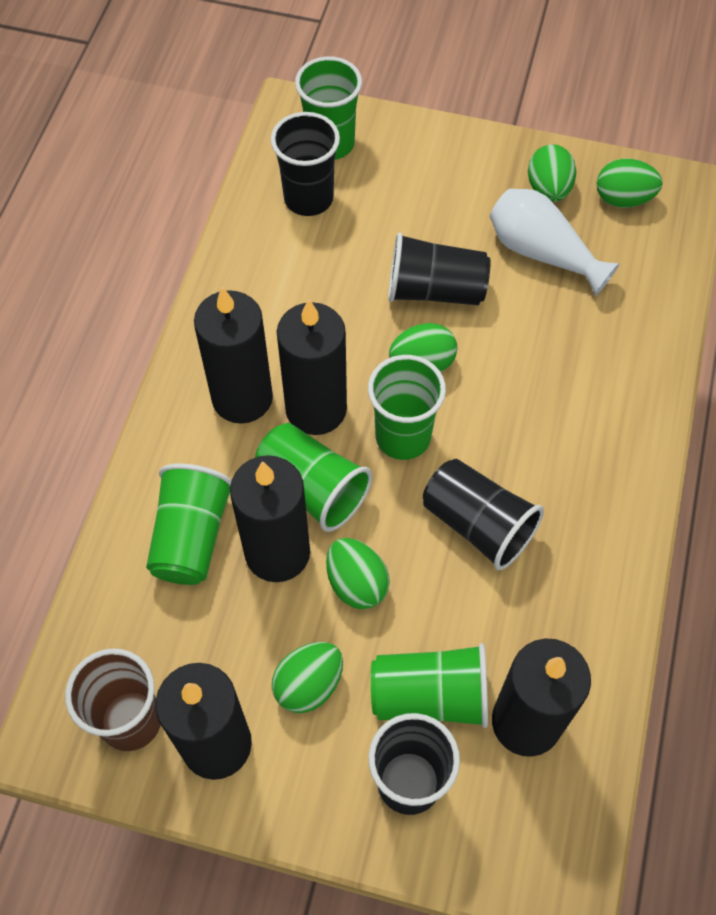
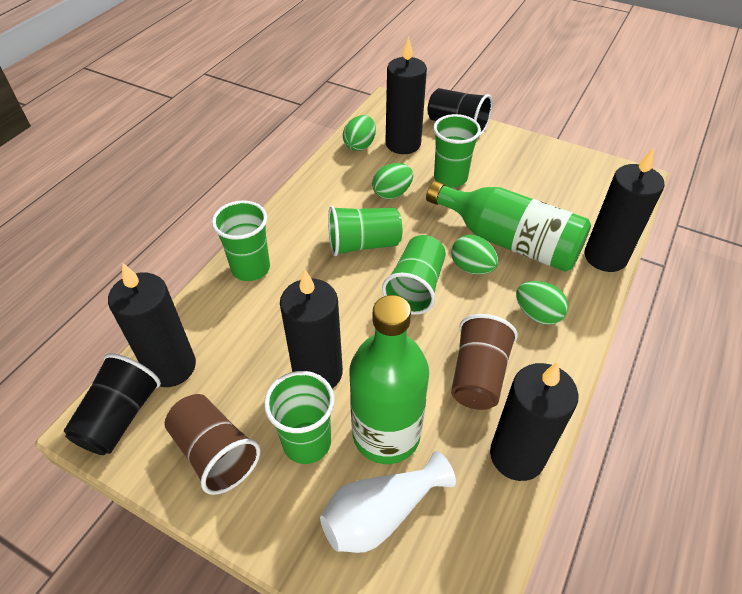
black cup: [271,112,340,216] [368,713,460,815] [388,233,491,305] [423,459,544,571] = 4 -> [64,353,161,455] [428,88,492,136] = 2
brown cup: [65,648,161,751] = 1 -> [165,394,261,495] [451,314,518,410] = 2
green bottle: none = 0 -> [350,295,429,464] [426,181,591,272] = 2
green egg: [272,642,343,713] [326,538,390,609] [389,323,457,372] [528,144,576,202] [597,159,662,208] = 5 -> [343,115,376,151] [372,163,413,199] [451,235,498,275] [516,281,568,325] = 4

